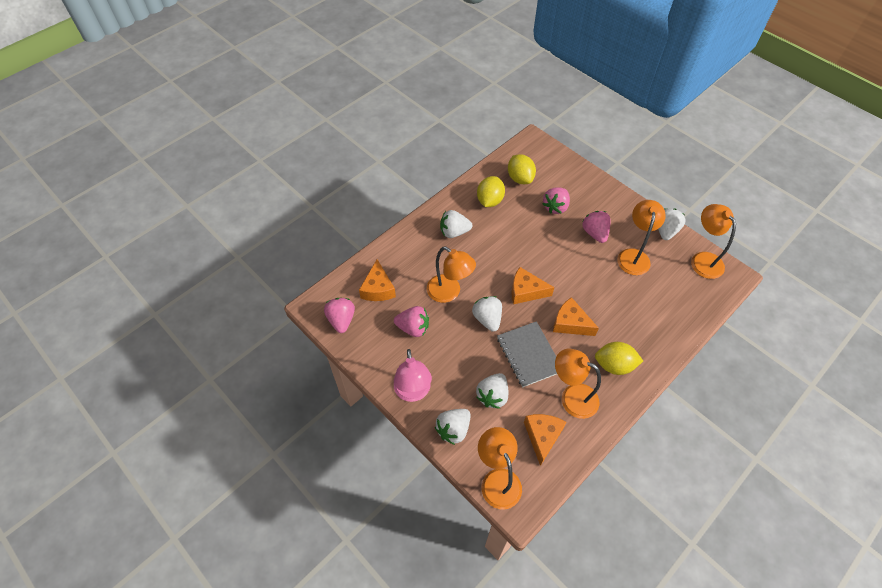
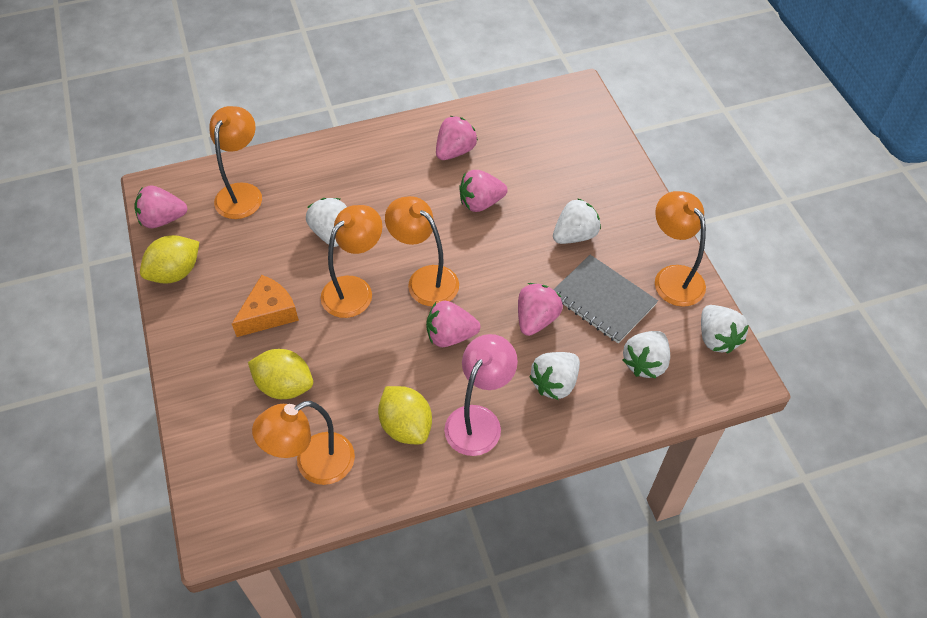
orange cheese: [359,260,396,301] [512,267,555,304] [524,414,566,466] [553,297,599,336] = 4 -> [232,275,299,337] = 1
pink strawberry: [324,298,355,333] [394,306,429,337] [543,188,570,214] [582,211,611,243] = 4 -> [134,185,187,228] [426,301,480,347] [436,116,478,160] [459,170,507,212] [518,283,563,336] = 5

